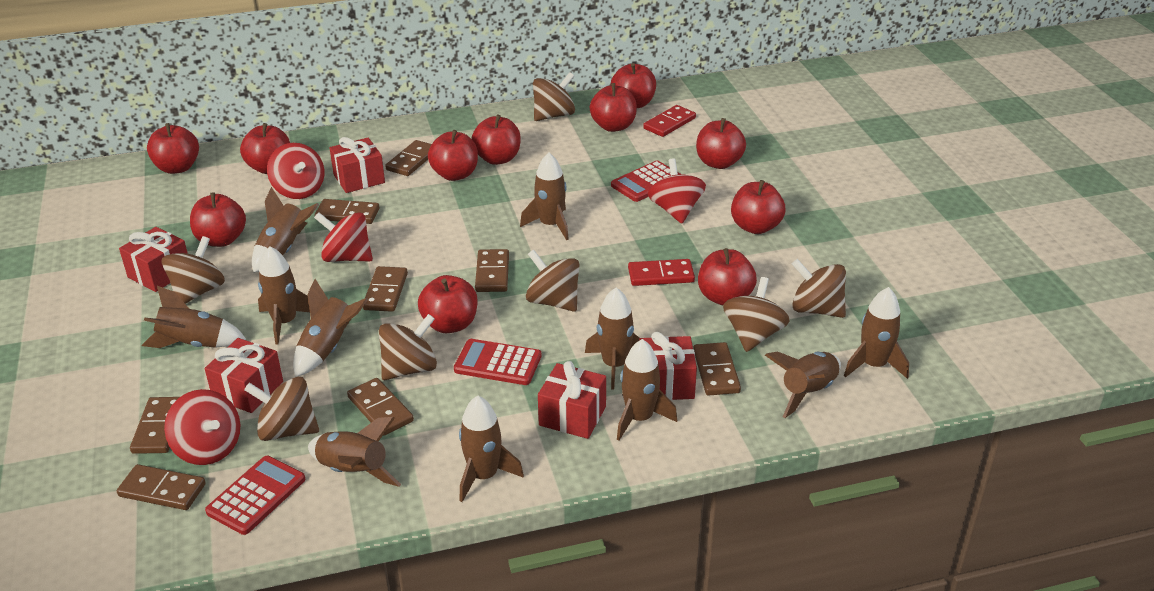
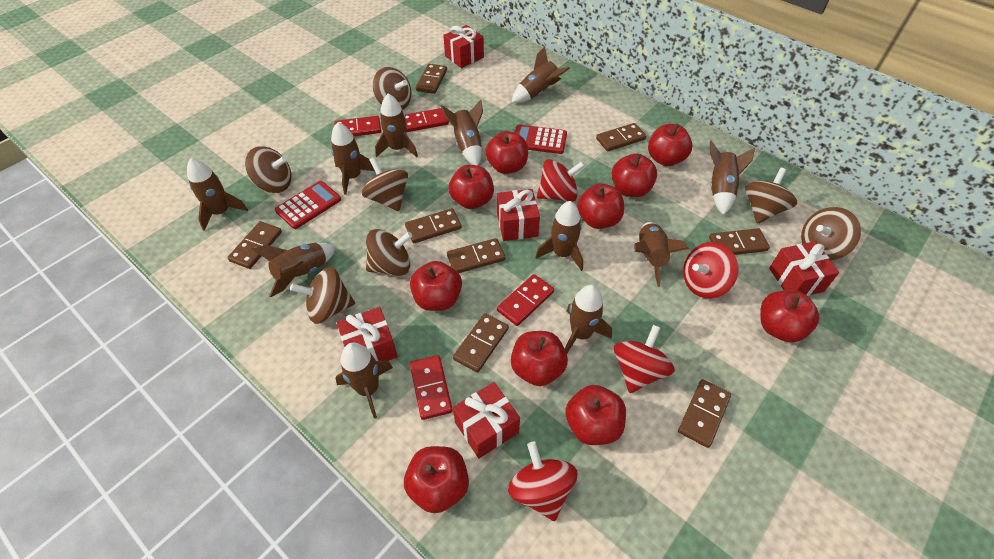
red apple: [147,123,199,174] [190,192,246,247] [240,123,290,174] [418,275,477,333] [428,130,478,181] [472,114,521,165] [590,83,637,132] [611,63,656,108] [696,118,746,169] [698,248,757,305] [731,180,785,234] = 11 -> [404,446,469,513] [410,261,462,311] [448,165,494,209] [485,131,528,174] [511,331,568,386] [565,385,626,445] [577,183,624,229] [612,153,657,197] [648,124,692,166] [760,290,819,342] = 10
red calculator: [205,456,305,535] [454,339,541,385] [611,161,680,202] = 3 -> [275,181,341,229] [515,124,567,154] = 2
red domino: [628,259,695,286] [643,105,696,137] = 2 -> [334,116,381,136] [405,108,449,132] [410,355,453,420] [497,274,554,326] = 4

